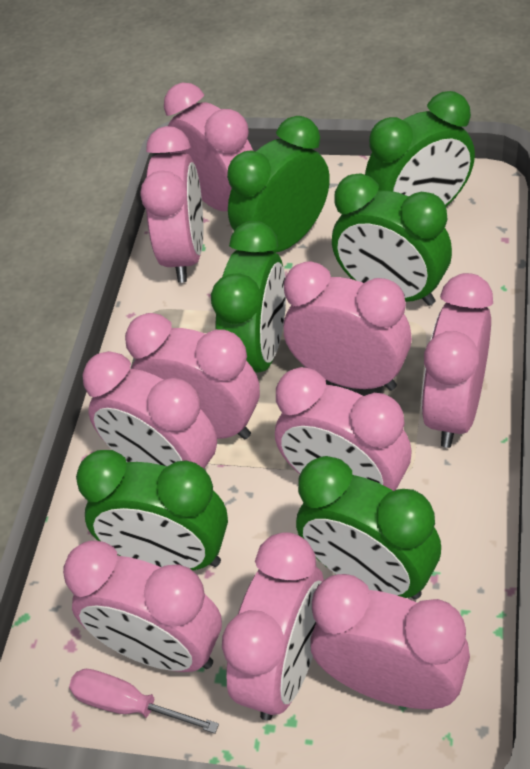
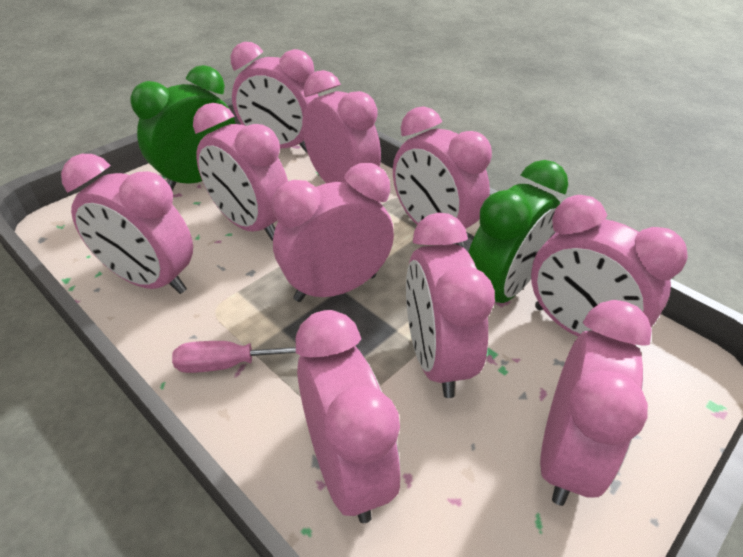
green clock: [76,450,228,571] [211,221,286,373] [227,116,330,253] [296,456,441,599] [332,173,452,306] [365,91,475,206] = 6 -> [130,65,236,190] [468,160,568,303] = 2

